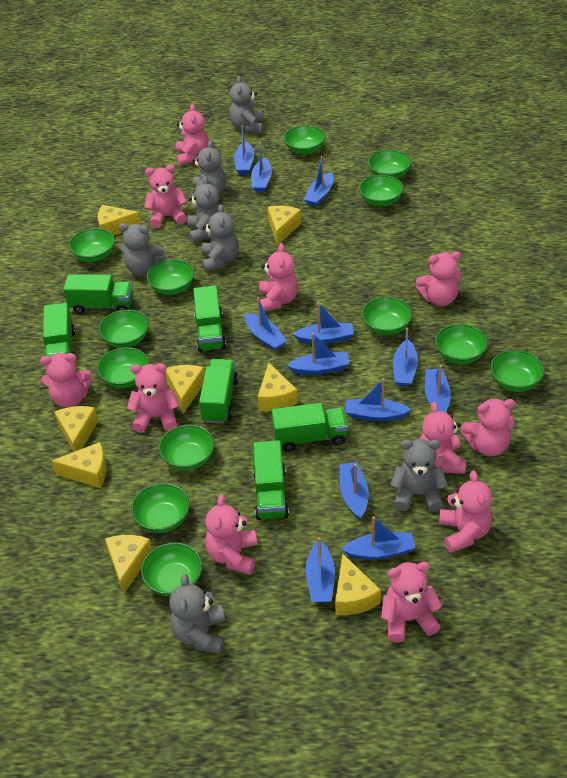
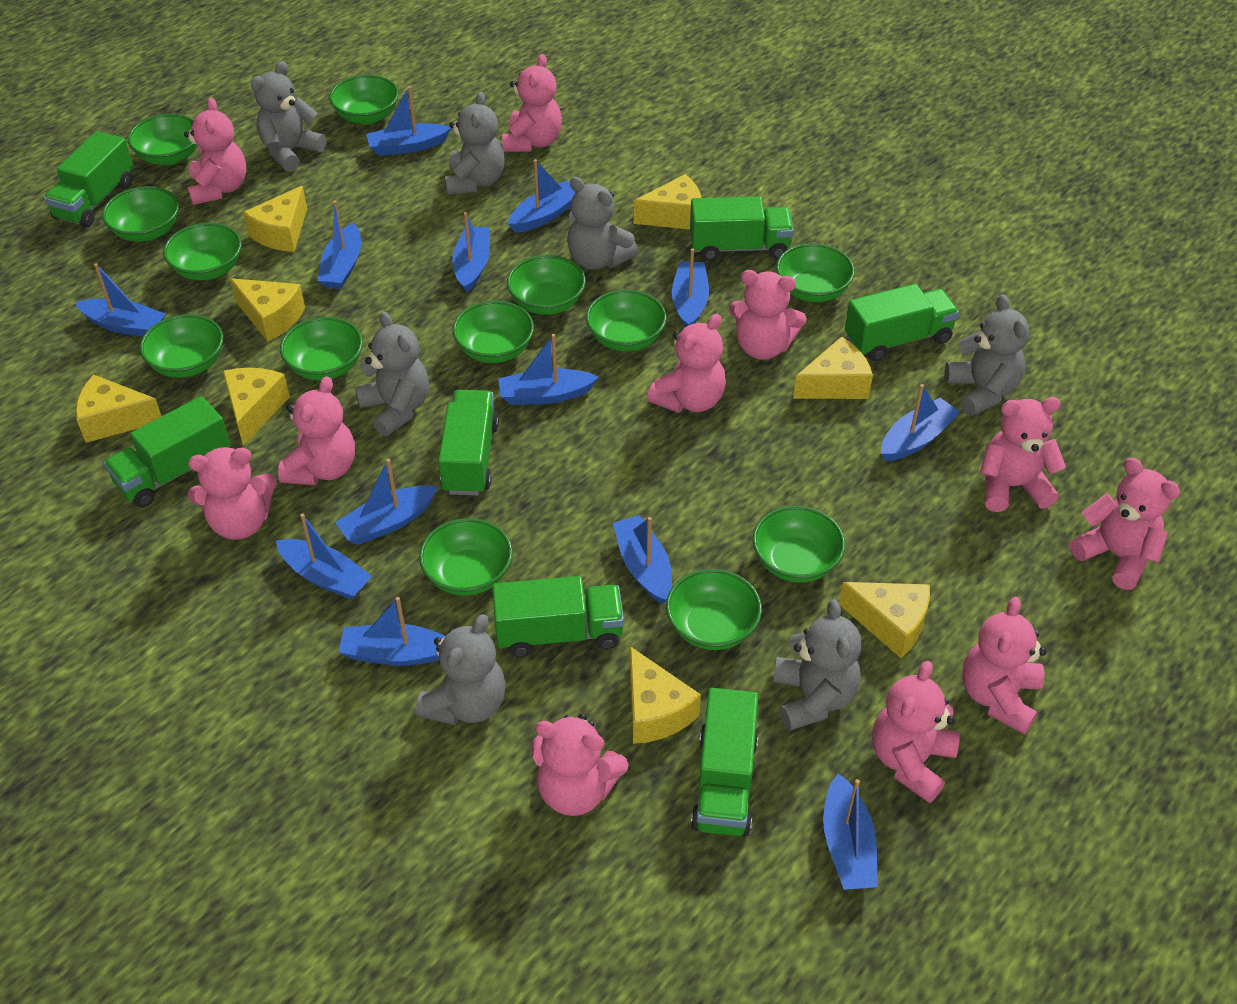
blue boat: [234,126,254,175] [245,297,287,351] [251,142,272,192] [287,333,350,375] [293,302,354,344] [304,156,334,207] [306,537,335,603] [340,462,369,520] [341,516,415,560] [345,378,412,421] [393,328,418,387] [425,365,451,412] = 12 -> [75,263,166,337] [276,513,372,600] [317,201,361,289] [335,459,438,545] [339,597,446,666] [366,86,451,156] [452,212,490,293] [498,334,599,405] [508,159,576,233] [613,515,672,604] [672,248,709,327] [823,773,878,890] [881,384,960,461] = 13
green truck: [43,303,75,357] [63,274,133,314] [193,286,226,352] [199,359,238,423] [253,440,289,520] [271,403,348,452] = 6 -> [44,131,134,227] [104,396,231,507] [438,390,499,495] [492,576,624,657] [690,196,794,261] [691,688,758,837] [845,284,959,361] = 7

